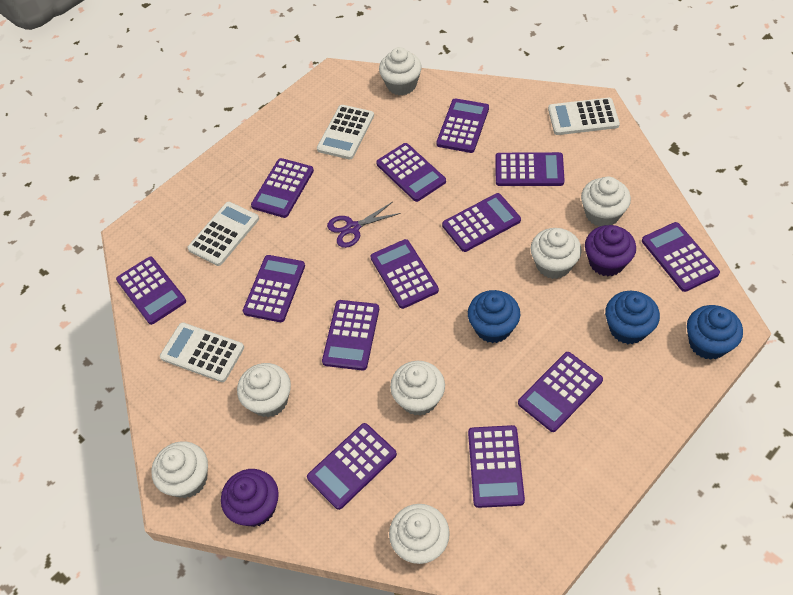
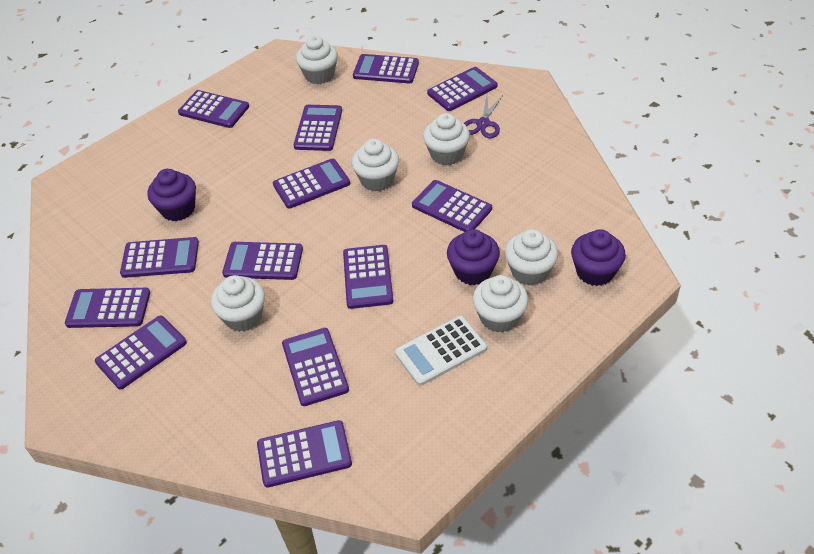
blue cupcake: [468,290,520,343] [605,291,660,344] [687,305,743,360] = 3 -> none = 0
purple cupcake: [221,469,279,527] [585,225,636,276] = 2 -> [147,169,196,221] [447,229,500,285] [571,229,626,286] = 3
white calculator: [160,322,244,382] [187,202,259,266] [317,105,374,159] [548,98,620,135] = 4 -> [395,316,487,386] = 1
white cupcake: [151,441,208,498] [237,363,291,417] [379,47,422,96] [389,504,450,564] [390,361,445,416] [530,228,582,279] [581,176,631,227] = 7 -> [211,275,265,332] [296,36,338,84] [352,139,399,191] [423,113,470,165] [473,275,528,333] [505,229,558,286] = 6

